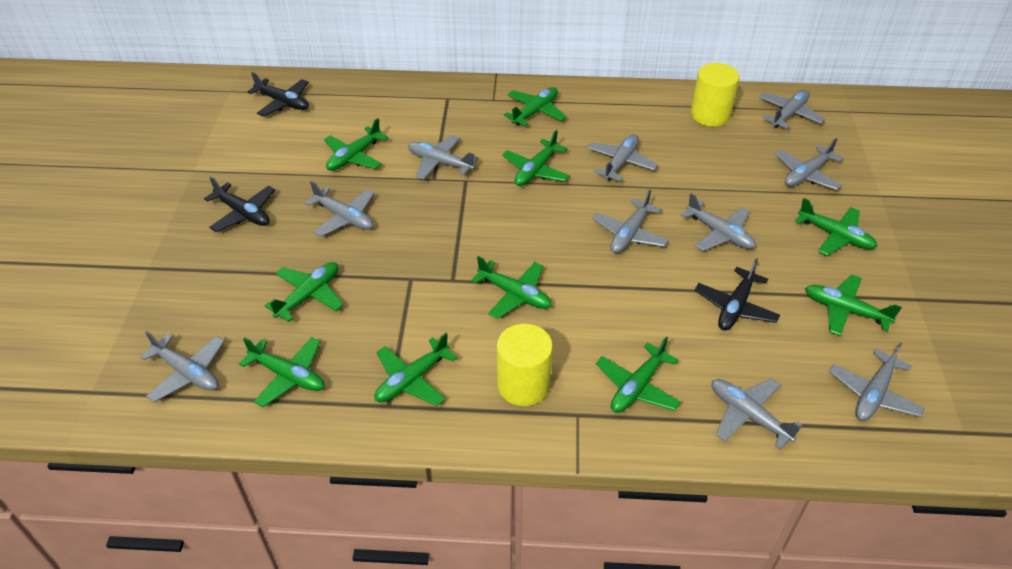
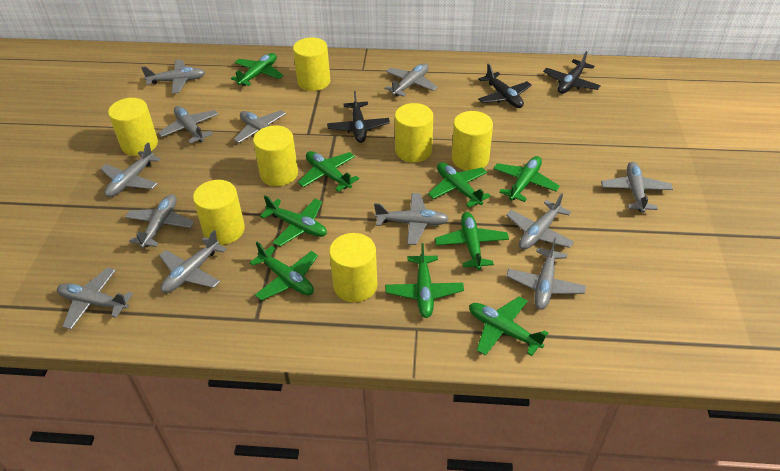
green plane: [239,337,324,407] [264,262,343,322] [324,118,388,171] [374,333,457,406] [471,256,552,319] [502,130,570,186] [504,87,567,126] [596,336,681,413] [795,198,877,256] [805,274,902,336] = 10 -> [231,53,283,86] [249,242,318,301] [260,195,327,246] [298,151,359,192] [385,243,464,318] [428,162,491,207] [435,212,509,270] [469,296,548,356] [493,156,560,202] = 9
grey plane: [140,331,225,402] [305,181,374,237] [408,135,478,180] [587,134,658,181] [592,189,669,253] [681,193,756,251] [712,378,803,450] [759,90,825,129] [775,138,843,190] [829,342,925,421] = 10 -> [57,267,133,330] [100,142,161,197] [125,194,194,248] [141,60,205,94] [158,106,219,143] [159,230,227,293] [233,110,286,143] [374,193,449,245] [384,63,438,97] [506,193,574,250] [507,238,586,310] [601,162,673,213] = 12
yellow cylinder: [497,324,553,406] [691,63,739,127] = 2 -> [108,98,158,156] [193,180,245,245] [253,126,298,186] [293,37,330,91] [329,233,378,302] [395,103,433,163] [452,111,493,171] = 7

